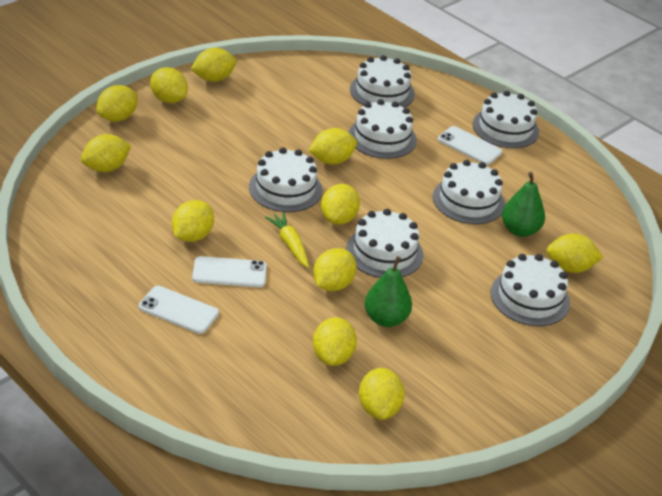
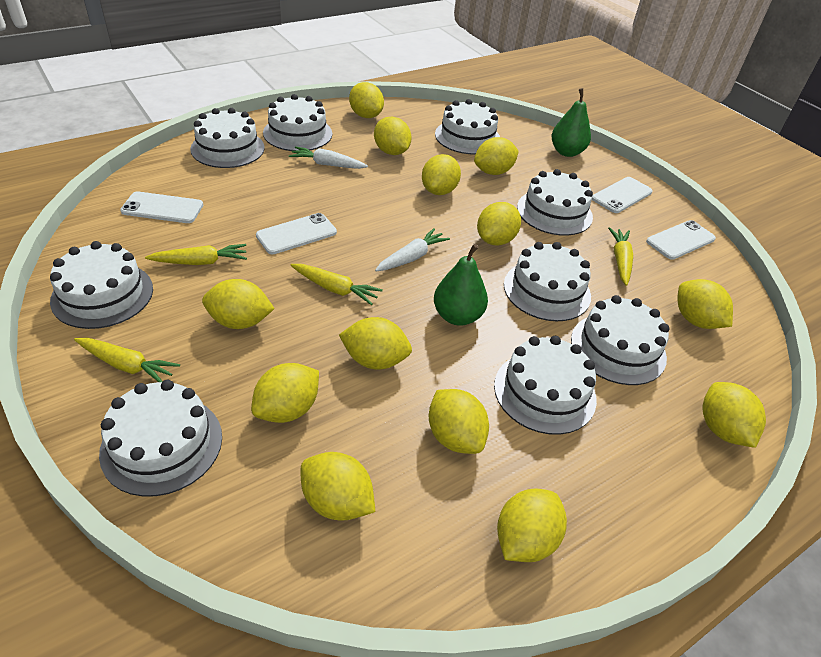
white cake: [249,147,322,212] [346,209,423,278] [349,99,417,159] [350,55,415,108] [433,160,505,224] [473,91,539,148] [491,254,570,326] = 7 -> [50,241,153,329] [99,380,222,497] [190,108,265,168] [263,94,332,151] [435,99,500,155] [494,336,597,435] [504,242,591,321] [517,169,593,236] [571,295,669,385] = 9
white carrot: none = 0 -> [289,146,368,169] [375,228,450,271] = 2
white phone: [139,286,219,334] [192,256,267,287] [438,126,503,165] = 3 -> [120,191,203,223] [256,213,337,254] [592,177,653,213] [646,220,716,260] = 4
yellow carrot: [265,212,309,268] = 1 -> [74,338,180,382] [145,244,247,265] [290,264,383,305] [608,227,633,286] = 4
yellow lemon: [81,134,131,172] [96,85,138,122] [150,67,188,103] [172,200,214,242] [191,48,236,82] [309,128,357,164] [313,248,357,291] [313,317,357,366] [321,184,360,225] [359,368,405,420] [546,234,603,273] = 11 -> [202,279,275,329] [251,363,319,423] [301,452,375,521] [339,317,412,370] [349,82,384,118] [374,117,412,155] [422,154,461,195] [429,389,489,454] [474,137,519,175] [477,202,521,245] [497,488,567,562] [678,279,733,329] [703,382,766,448] = 13

